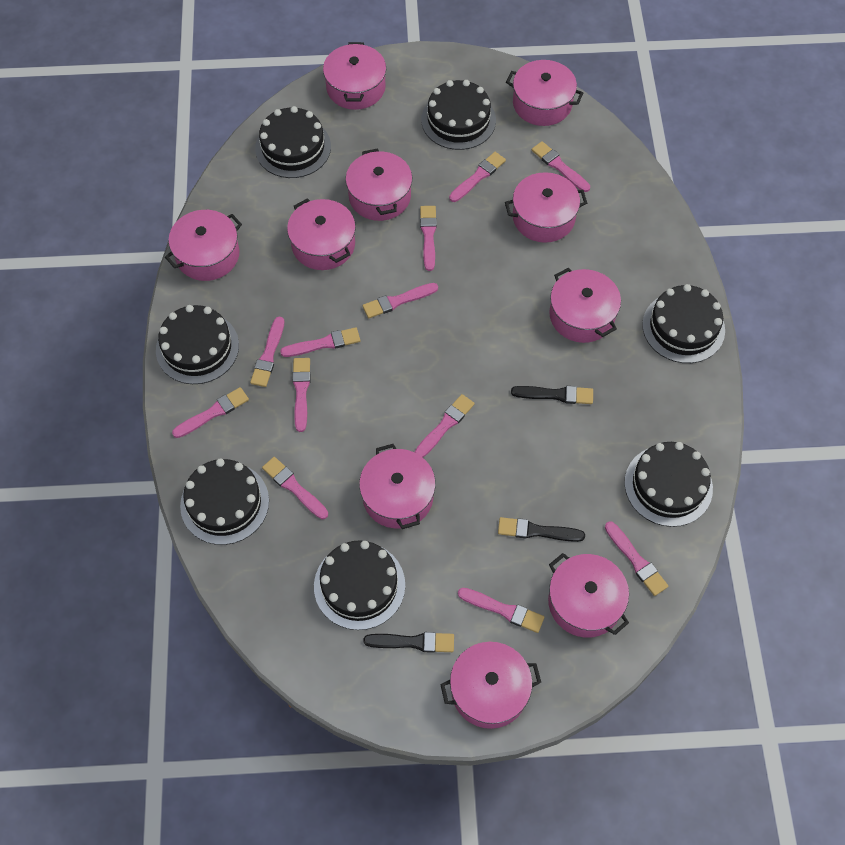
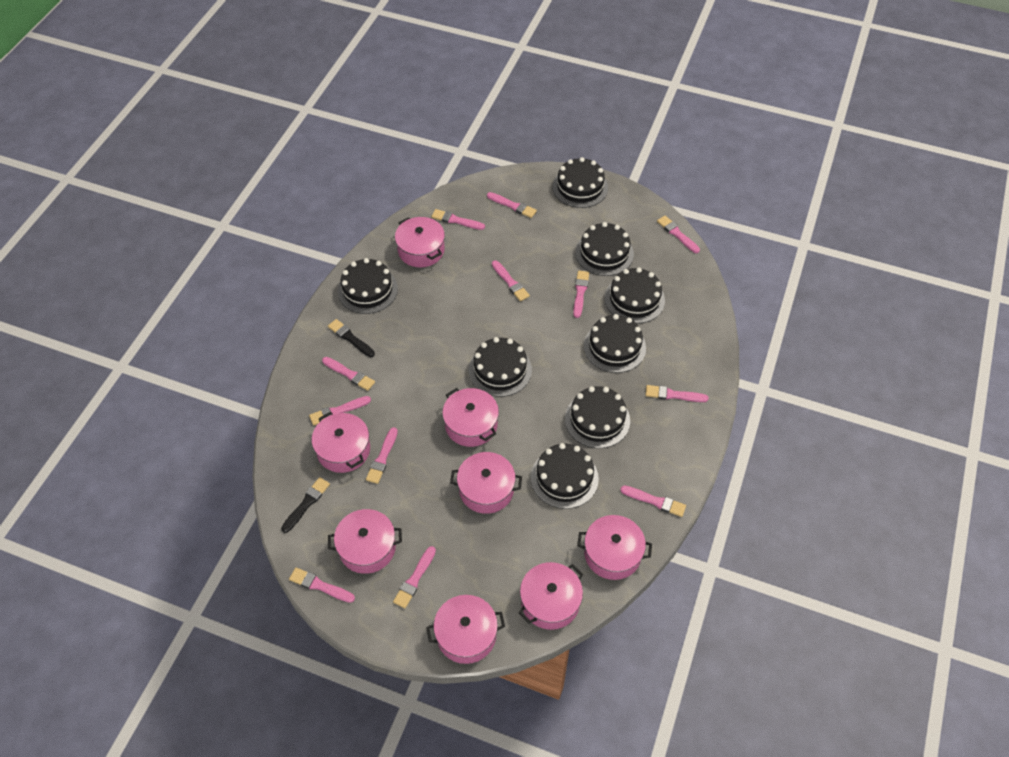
black brush: [363,632,454,653] [498,517,585,542] [511,386,593,404] = 3 -> [281,477,330,533] [328,319,375,357] = 2
black cake: [156,305,239,384] [180,459,269,545] [255,106,331,178] [314,540,405,630] [421,80,496,150] [624,442,713,527] [642,284,725,363] = 7 -> [338,258,398,314] [469,337,532,397] [531,443,599,509] [553,157,608,208] [565,386,630,448] [575,222,634,276] [584,314,646,373] [605,267,665,324] = 8
pink pot: [165,210,242,281] [287,198,356,270] [323,42,386,110] [346,148,412,221] [359,444,436,529] [440,642,541,729] [505,172,587,243] [506,60,583,126] [548,553,629,638] [549,268,621,343] = 10 -> [312,412,370,473] [328,509,402,574] [395,217,445,267] [426,595,505,664] [442,388,499,447] [450,452,522,514] [519,562,583,630] [577,515,652,580] = 8

